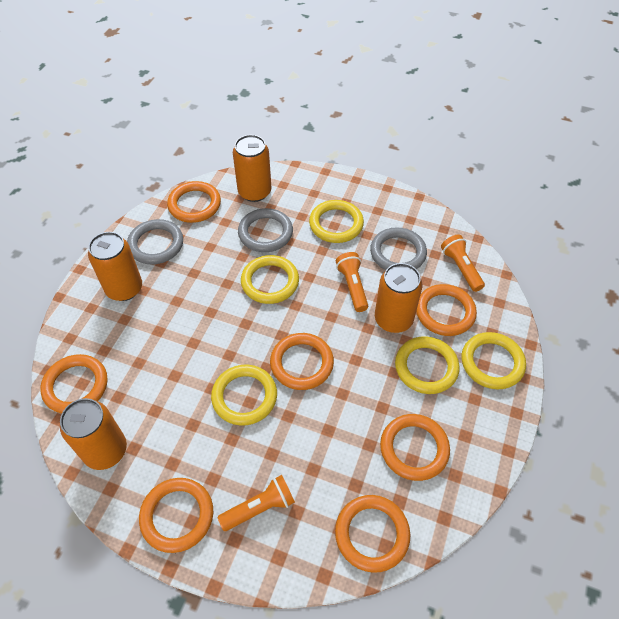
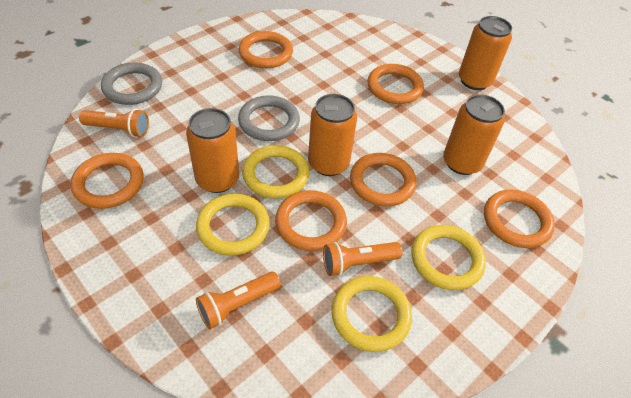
grey ring: [127,219,183,264] [238,208,293,252] [370,227,427,270] = 3 -> [101,63,162,105] [238,95,300,141] = 2
orange ring: [40,354,108,414] [139,478,213,553] [167,181,221,223] [270,333,334,390] [335,495,410,573] [380,414,450,481] [416,284,477,336] = 7 -> [71,153,144,209] [239,31,293,68] [275,190,347,251] [350,153,417,206] [368,64,424,104] [484,189,555,248] = 6
yellow ring: [211,364,277,426] [241,255,299,304] [309,200,364,243] [395,336,460,394] [462,332,526,389] = 5 -> [196,194,270,256] [242,145,310,199] [331,276,412,352] [411,225,486,290] = 4

